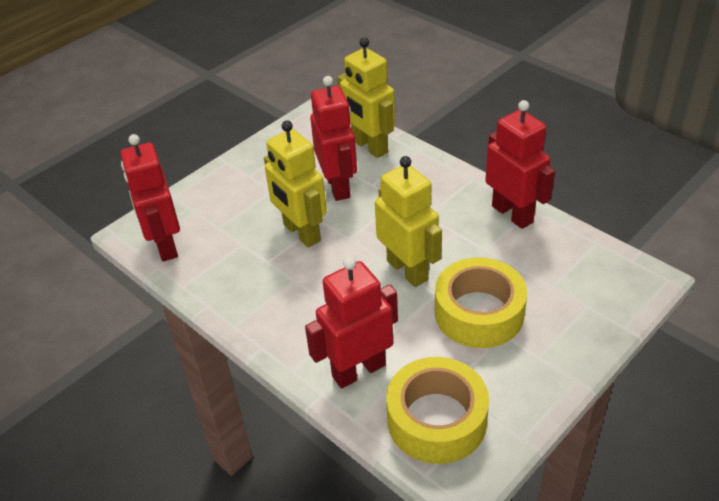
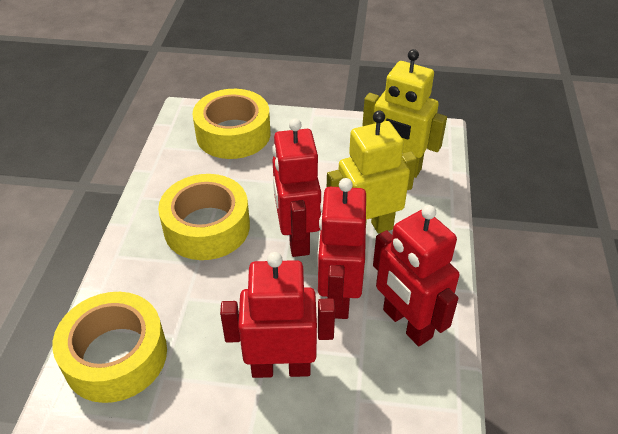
yellow robot: [264,120,327,248] [337,37,395,158] [375,156,442,287] = 3 -> [327,110,417,233] [362,49,447,178] = 2
yellow tape: [386,357,489,464] [435,257,527,348] = 2 -> [52,292,167,403] [158,174,250,260] [192,89,270,159] = 3

